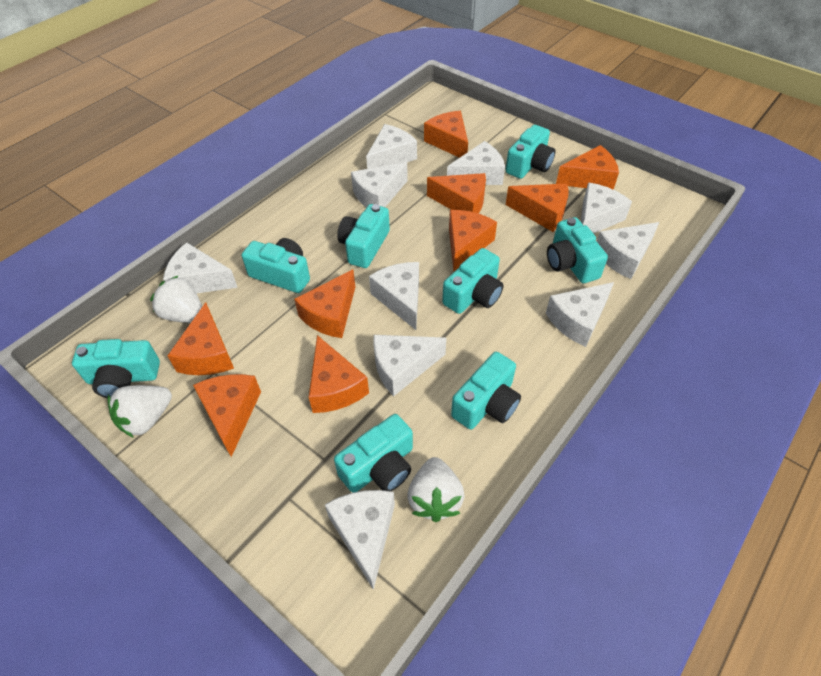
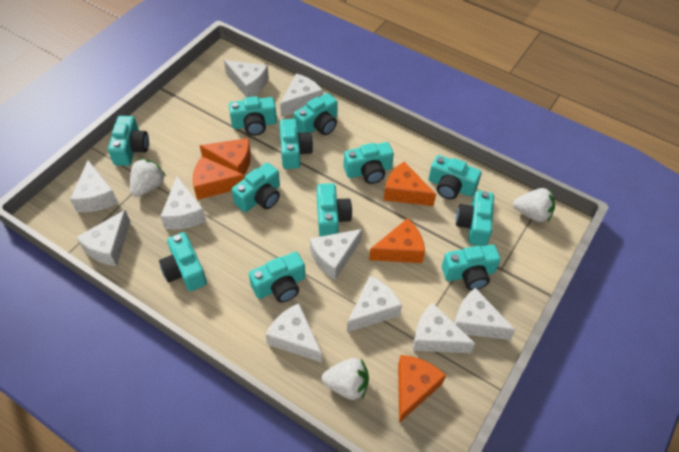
orange cheese: [167,302,234,375] [193,374,261,457] [294,270,355,338] [309,335,369,413] [424,111,468,158] [427,173,486,214] [449,210,497,272] [506,183,569,232] [556,145,619,190] = 9 -> [193,156,245,200] [199,138,251,175] [369,218,425,263] [383,162,436,206] [398,355,446,423] = 5
turquoise camera: [72,339,160,398] [242,238,310,293] [334,414,413,493] [337,204,390,268] [442,248,504,314] [451,352,521,429] [505,125,555,179] [547,217,608,283] = 8 -> [108,116,149,166] [159,232,207,291] [229,96,277,136] [232,162,280,212] [249,252,305,303] [280,119,313,169] [294,93,338,135] [317,183,352,237] [344,142,394,184] [429,155,482,199] [442,245,501,290] [456,191,494,246] = 12

